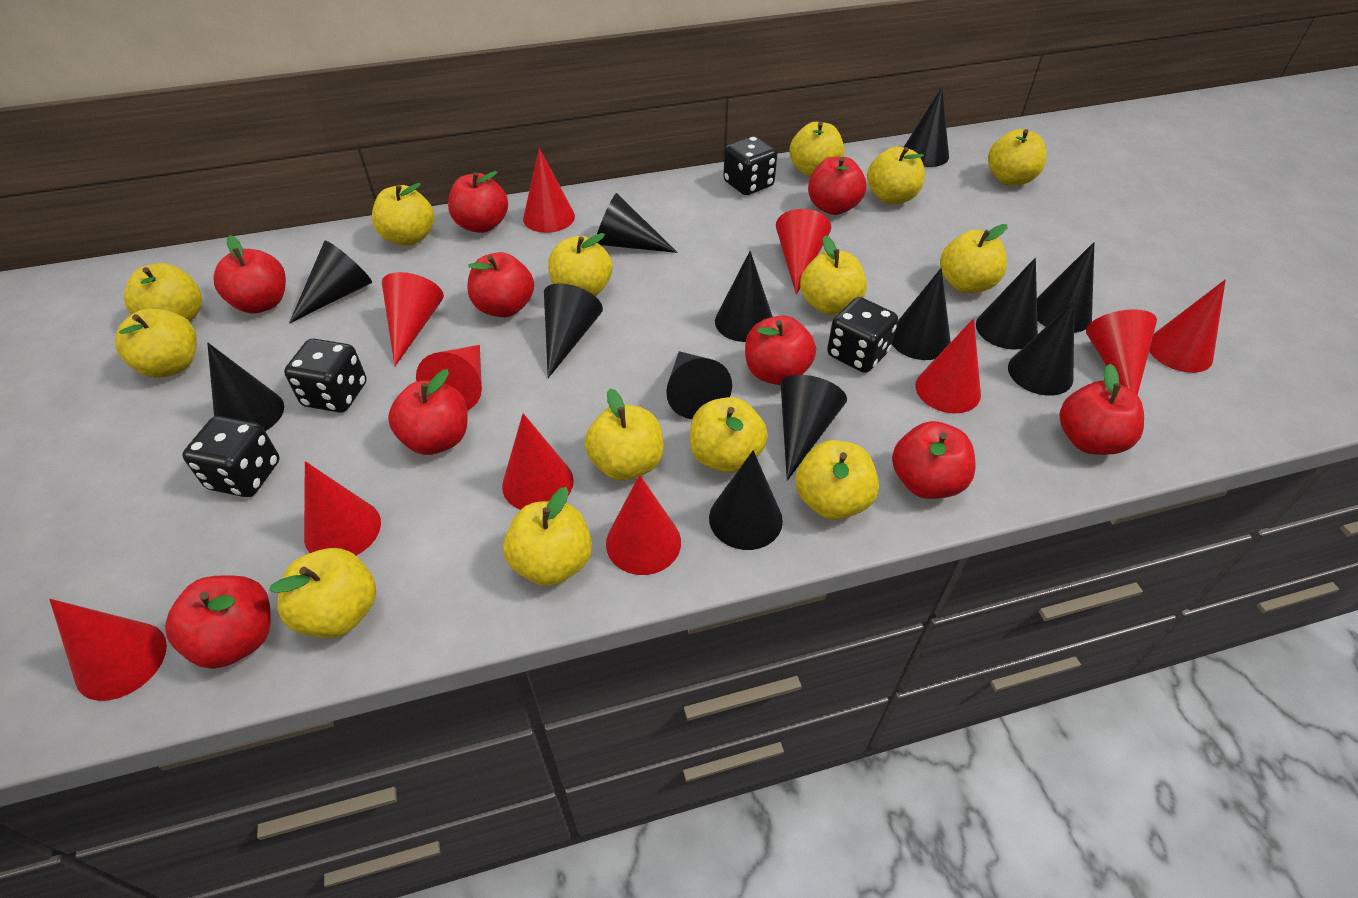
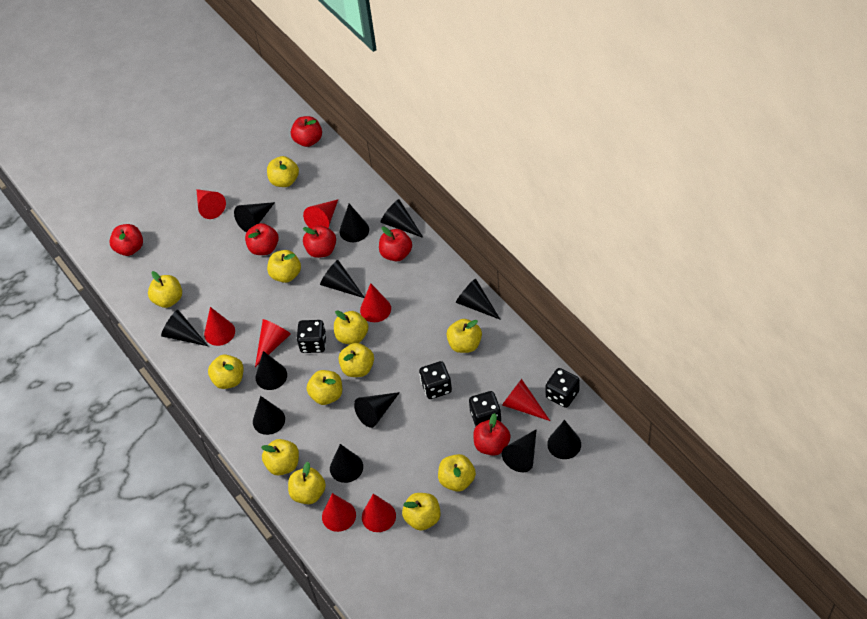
black cone: [207,342,284,431] [289,241,372,324] [544,283,603,378] [597,193,678,253] [666,351,732,419] [709,450,783,550] [715,251,773,342] [781,375,847,481] [892,268,951,360] [904,87,949,167] [976,258,1038,350] [1008,302,1074,396] [1037,242,1094,333] = 13 -> [161,310,208,346] [234,202,275,232] [253,396,285,435] [256,351,287,390] [320,260,365,298] [330,444,363,483] [340,204,369,242] [354,392,400,428] [380,199,424,238] [456,279,501,320] [502,429,537,472] [547,420,581,459] = 12
red apple: [165,575,271,669] [214,235,286,314] [388,369,468,455] [448,171,508,233] [467,252,534,317] [745,316,816,385] [808,157,866,215] [892,421,975,499] [1060,364,1144,455] = 9 -> [109,224,143,256] [245,223,279,255] [291,116,322,147] [303,225,336,258] [379,227,412,261] [473,413,510,456] = 6
red cone: [49,599,167,701] [304,461,381,555] [382,272,444,366] [416,345,482,410] [502,413,574,510] [523,148,575,233] [606,475,681,575] [776,209,831,295] [915,318,981,413] [1086,309,1157,395] [1149,280,1226,373] = 11 -> [196,189,226,219] [204,307,235,346] [255,319,291,367] [303,199,338,228] [322,493,356,532] [360,283,391,322] [362,494,396,532] [502,379,550,421] = 8
yellow apple: [115,309,197,378] [124,263,202,322] [269,548,376,638] [372,183,434,246] [503,487,592,586] [548,233,612,296] [585,388,664,480] [690,397,768,473] [789,122,844,177] [795,440,879,520] [800,236,867,315] [867,147,925,204] [940,224,1007,293] [988,129,1046,186] = 14 -> [148,271,182,308] [208,355,244,389] [261,439,299,475] [267,156,299,187] [267,250,301,283] [288,462,326,504] [307,370,342,405] [334,310,369,344] [339,343,374,377] [402,493,441,531] [438,454,476,492] [446,319,482,353] = 12

